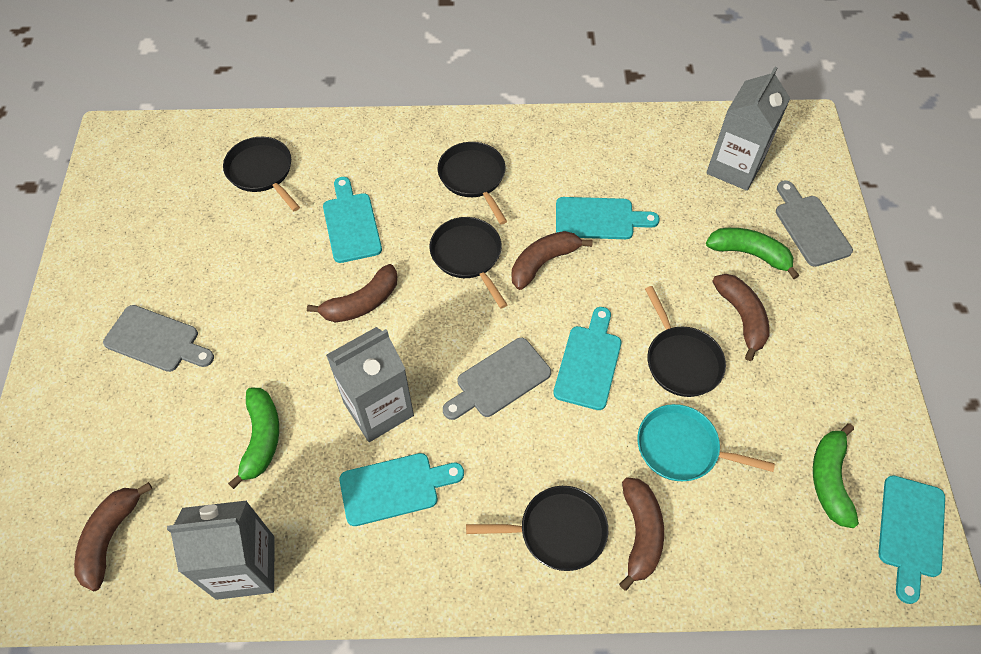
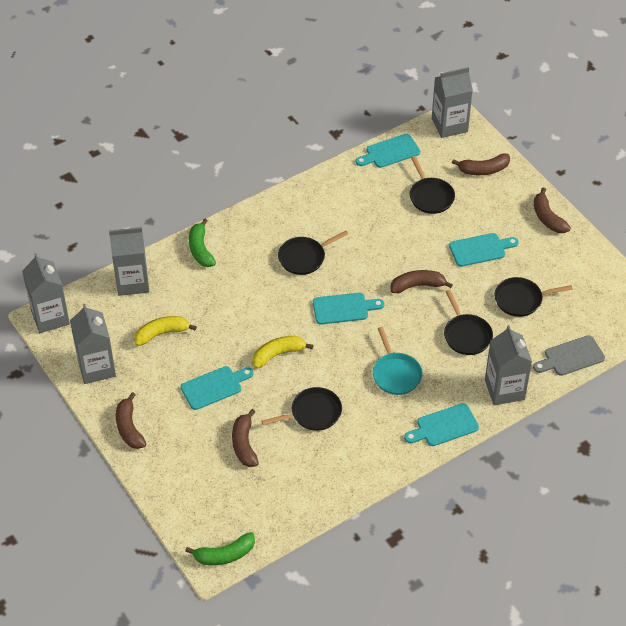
green banana: [228,388,279,489] [706,228,799,280] [813,423,859,528] = 3 -> [185,532,255,565] [189,219,216,267] = 2
grey carton: [167,501,275,600] [326,327,414,442] [706,67,790,191] = 3 -> [22,253,70,333] [70,304,116,384] [109,227,149,296] [432,67,473,138] [485,325,532,405] = 5
grey cutting board: [103,305,214,372] [443,338,551,420] [776,180,853,267] = 3 -> [533,335,605,376] = 1
yellow banana: none = 0 -> [134,316,197,346] [252,336,313,369] = 2

